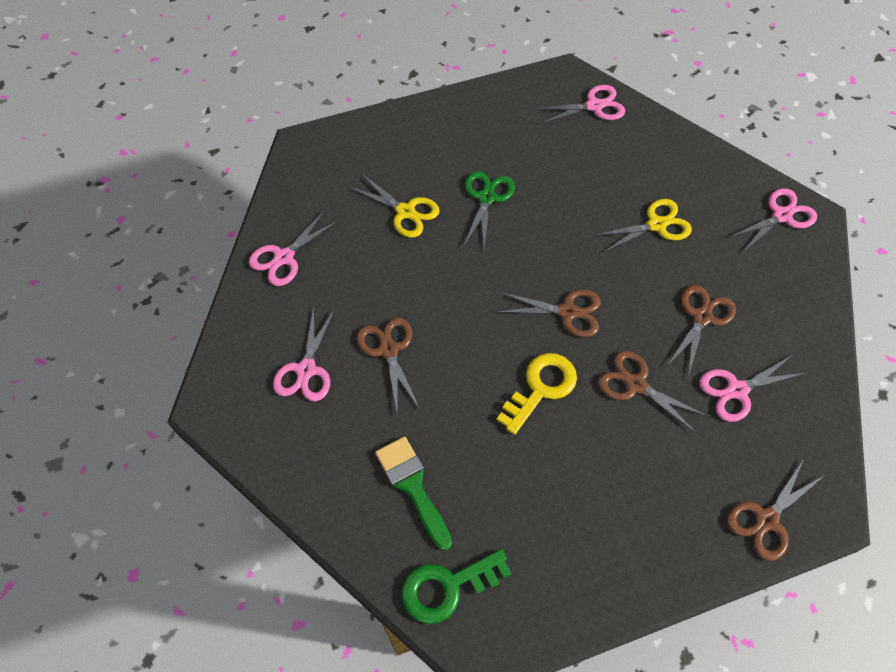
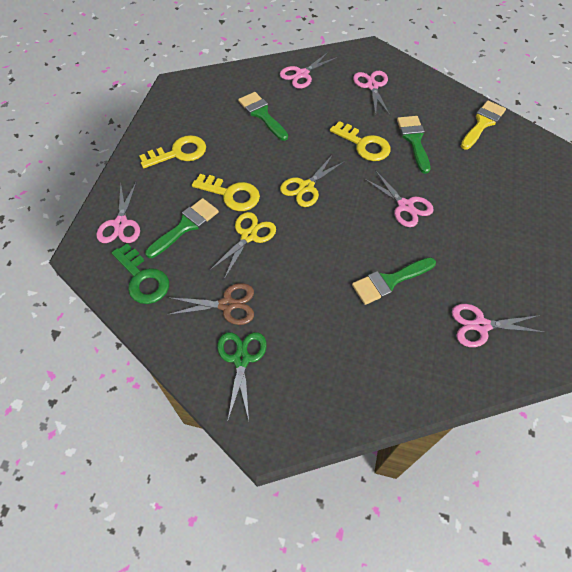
brown scissors: [357,318,420,411] [498,289,601,337] [598,351,707,434] [668,285,736,377] [727,459,825,561] = 5 -> [167,283,254,325] = 1
green brush: [375,436,452,551] = 1 -> [145,198,219,258] [238,92,288,141] [352,257,436,305] [397,116,430,174] = 4
yellow brush: none = 0 -> [461,100,506,150] = 1
yellow key: [497,353,577,435] = 1 -> [139,135,206,168] [192,174,260,211] [330,121,391,161] = 3

